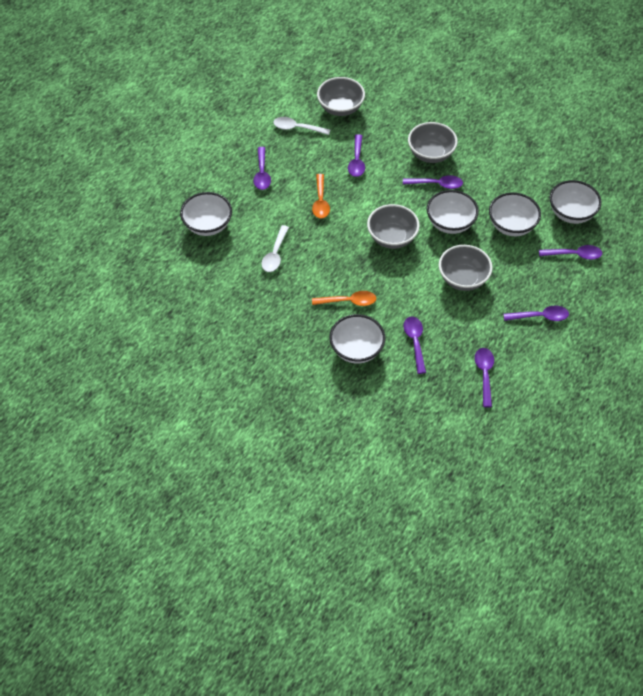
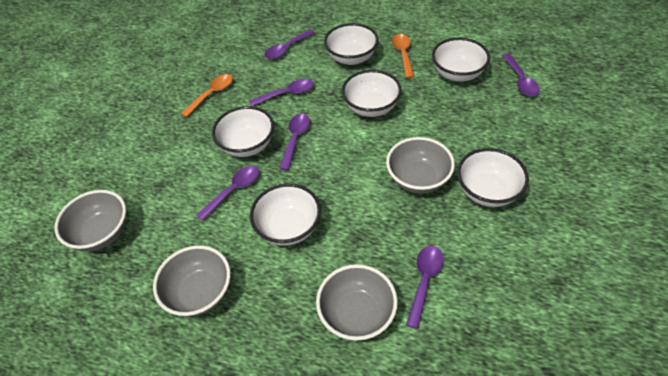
purple spoon: [253,147,271,190] [348,134,365,177] [403,175,463,189] [403,316,426,374] [475,348,494,407] [503,305,569,321] [539,245,602,260] = 7 -> [196,166,259,221] [249,79,314,106] [264,29,315,59] [279,114,310,171] [406,246,444,329] [503,54,540,96] = 6
white bowl: [180,192,232,236] [329,314,386,364] [427,190,479,234] [489,192,541,236] [549,180,602,224] = 5 -> [212,106,274,157] [250,184,321,246] [324,23,378,65] [342,70,402,117] [432,38,490,82] [457,148,529,207] = 6
white spoon: [262,225,289,272] [273,117,330,135] = 2 -> none = 0

